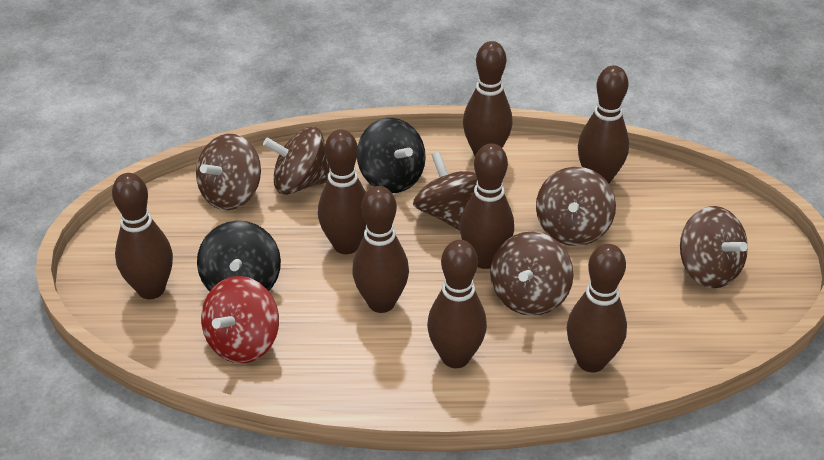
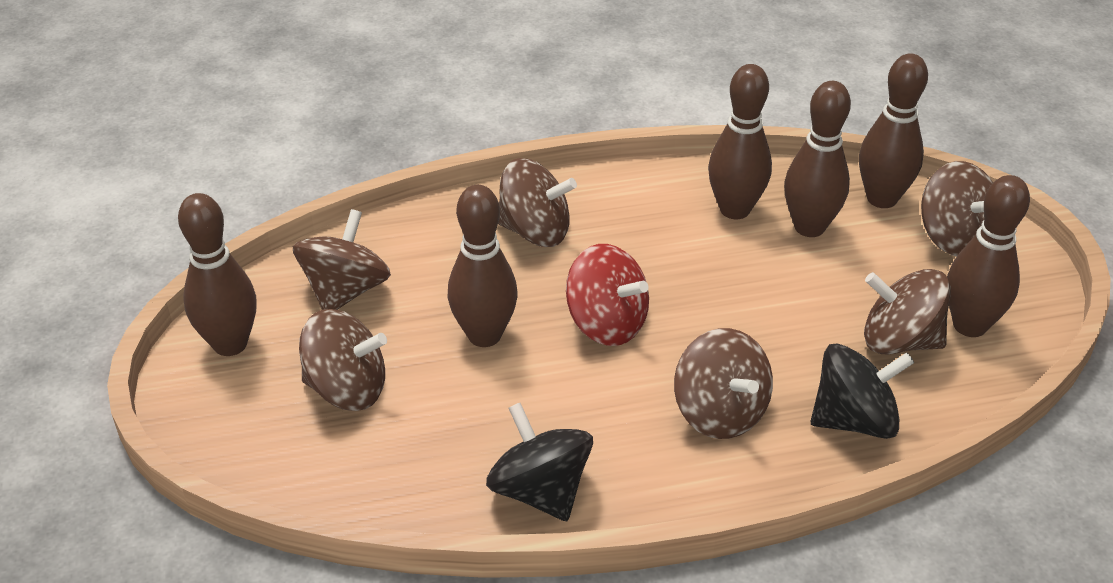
brown bowling pin: [112,173,173,299] [318,129,366,254] [352,186,409,313] [427,240,487,368] [460,143,514,269] [463,41,512,156] [567,244,627,372] [578,65,629,184] = 8 -> [178,193,257,356] [448,185,518,347] [708,64,772,219] [784,81,851,237] [859,54,928,208] [947,175,1030,337] = 6

